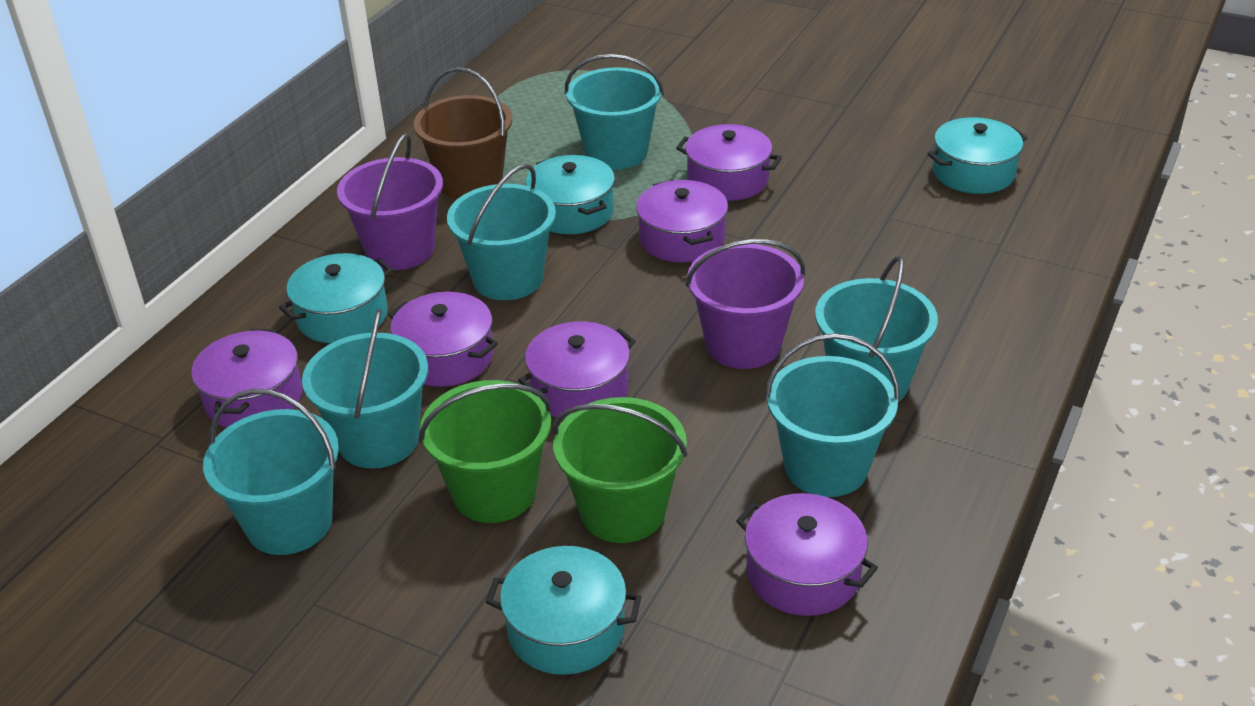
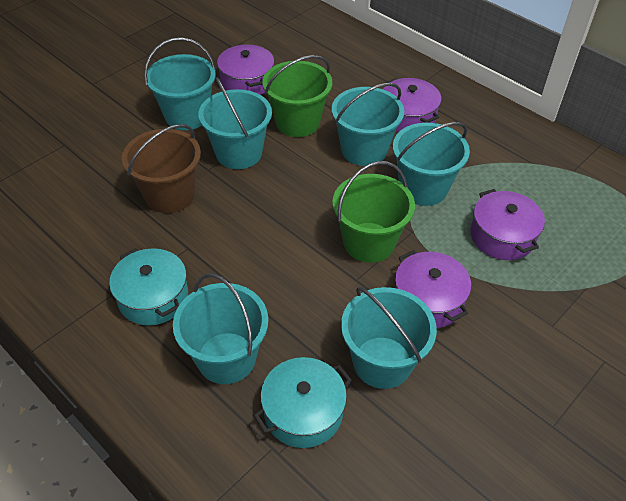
purple bucket: [337,133,443,270] [685,239,805,369] = 2 -> none = 0
purple pot: [192,329,302,428] [388,292,498,387] [518,322,636,419] [636,180,728,263] [676,124,782,201] [736,493,878,616] = 6 -> [217,44,274,95] [383,78,441,132] [395,250,471,328] [470,189,545,260] = 4
turquoise pot: [279,253,393,343] [486,546,641,675] [526,155,615,234] [928,117,1027,194] = 4 -> [109,248,188,326] [254,357,352,448] = 2

